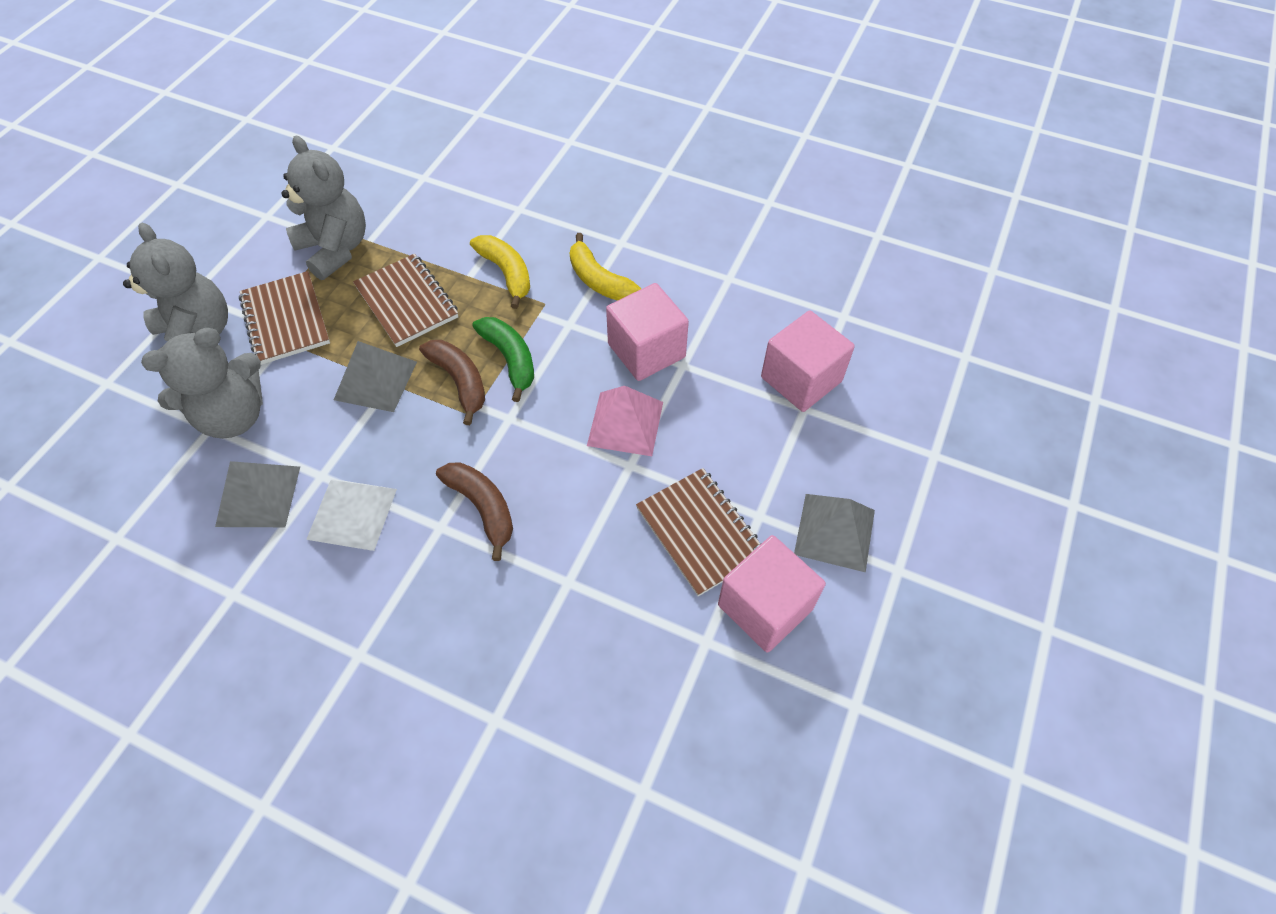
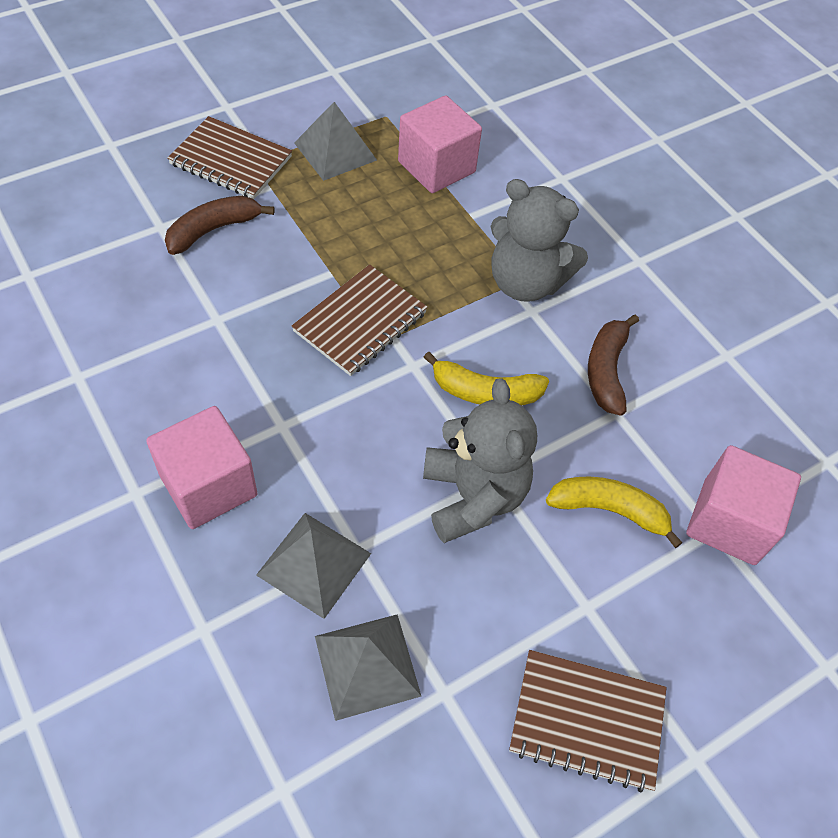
green banana: [472,317,534,402] = 1 -> none = 0
grey teddy bear: [123,223,228,351] [141,328,263,439] [282,136,366,280] = 3 -> [423,378,537,543] [491,179,588,302] = 2
pink pyramid: [587,386,663,456] = 1 -> none = 0
white pyramid: [306,479,397,551] = 1 -> none = 0

